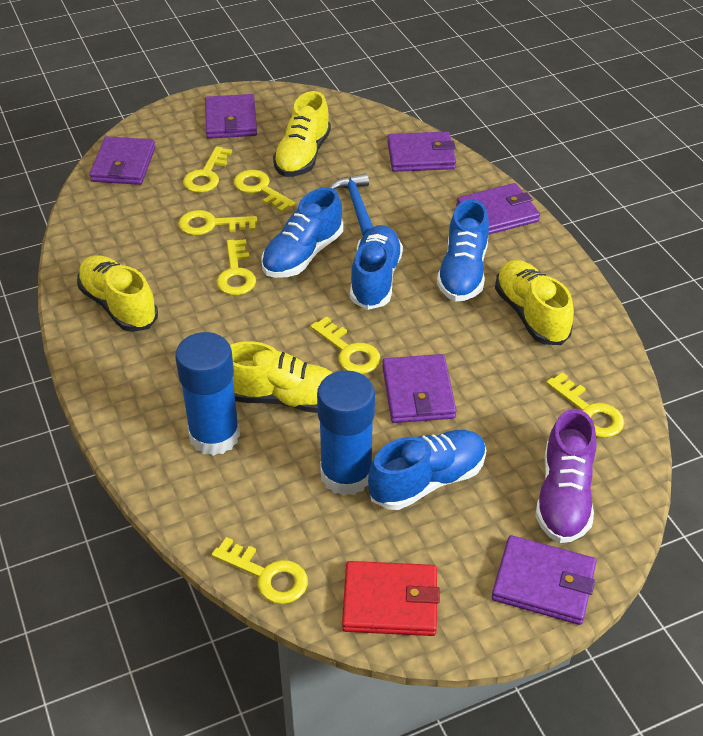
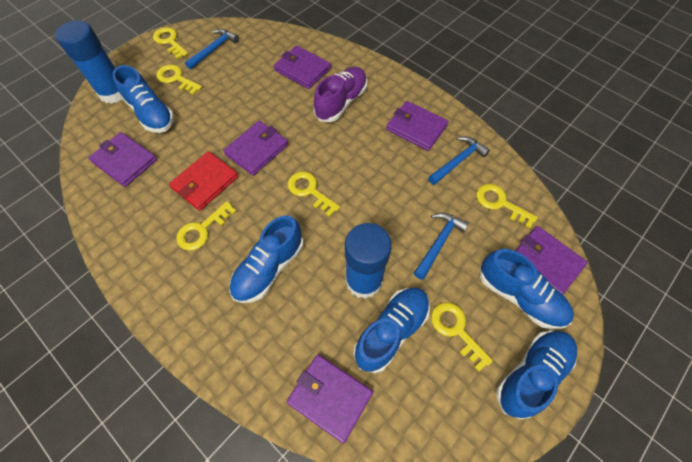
blue hammer: [330,173,373,236] = 1 -> [185,29,239,69] [414,212,469,280] [428,136,490,185] = 3
blue shoe: [261,187,343,278] [350,225,403,310] [368,430,486,510] [437,199,489,302] = 4 -> [112,65,174,133] [229,216,304,303] [354,288,430,373] [480,249,574,330] [496,330,577,419] = 5
yellow key: [178,210,258,236] [183,146,232,193] [212,537,308,604] [216,239,256,295] [234,170,296,213] [310,316,381,374] [546,372,624,438] = 7 -> [153,27,188,59] [156,64,202,95] [176,201,237,251] [288,172,340,217] [431,302,493,372] [476,184,538,229] = 6
yellow shoe: [77,255,158,332] [230,341,333,413] [273,91,331,177] [495,260,574,345] = 4 -> none = 0

